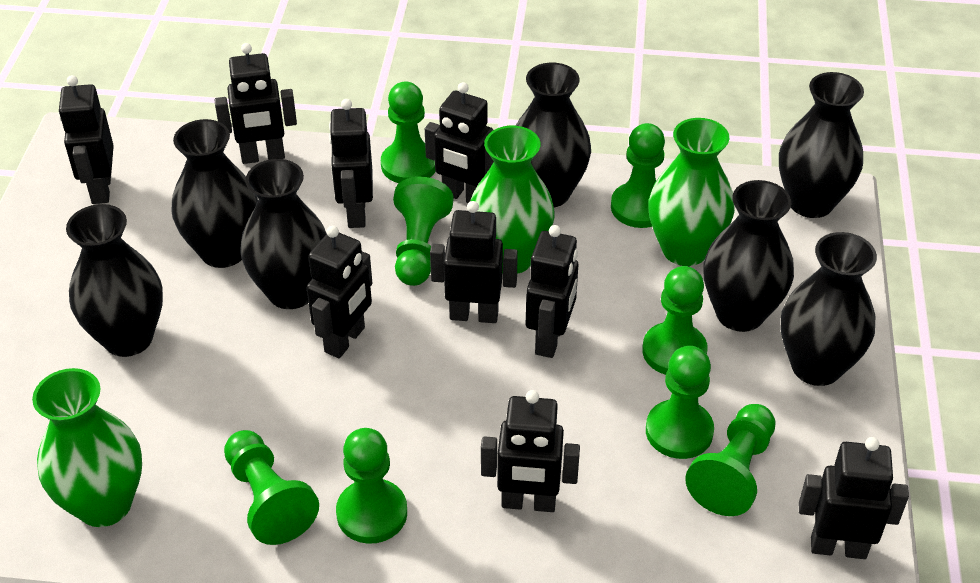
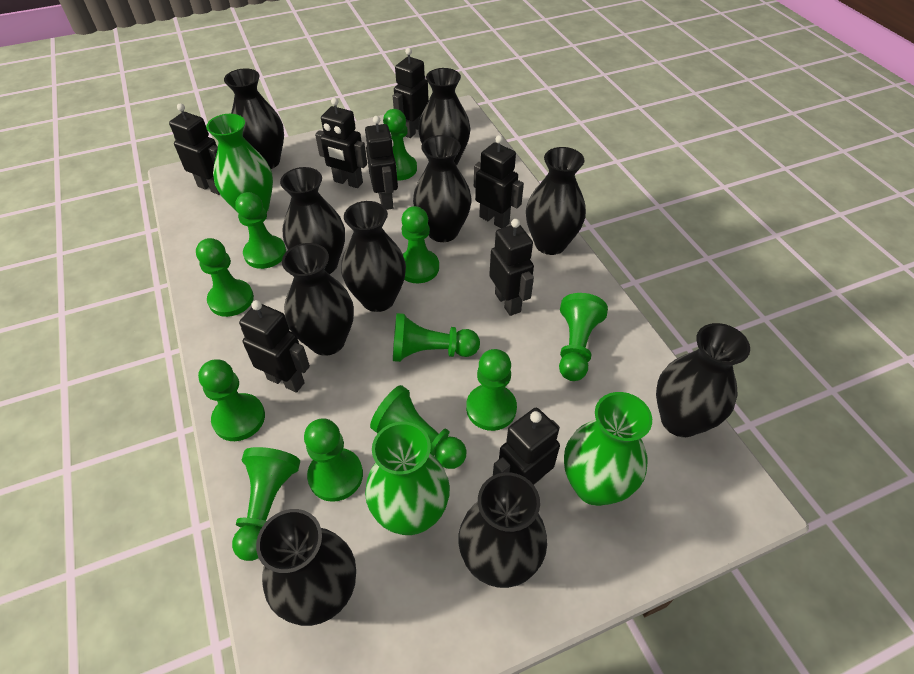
black robot: [59,75,114,204] [215,43,297,164] [307,226,372,358] [329,99,373,228] [425,82,494,203] [430,201,518,323] [481,390,580,512] [526,225,578,358] [799,437,909,559] = 9 -> [169,103,220,195] [239,300,310,393] [315,98,367,188] [365,116,398,210] [393,48,429,138] [474,135,524,228] [489,219,534,316] [493,408,560,485] = 8
black vase: [66,204,163,357] [172,119,258,268] [240,159,327,309] [516,62,591,207] [703,180,794,332] [779,72,864,218] [781,232,877,386] = 7 -> [224,68,284,169] [256,509,356,626] [280,167,345,274] [282,243,354,356] [341,201,406,312] [413,135,471,242] [418,68,471,166] [458,472,547,588] [526,147,586,255] [656,323,750,437] = 10
green pawn: [224,430,319,545] [336,428,407,544] [381,82,436,183] [393,177,454,286] [611,123,665,228] [642,266,708,375] [646,346,714,459] [685,404,775,516] = 8 -> [196,238,254,317] [198,359,265,441] [232,447,300,561] [235,192,286,269] [304,418,363,502] [370,385,467,469] [383,109,417,181] [393,313,480,362] [401,206,439,283] [466,349,517,431] [559,293,608,381] = 11

